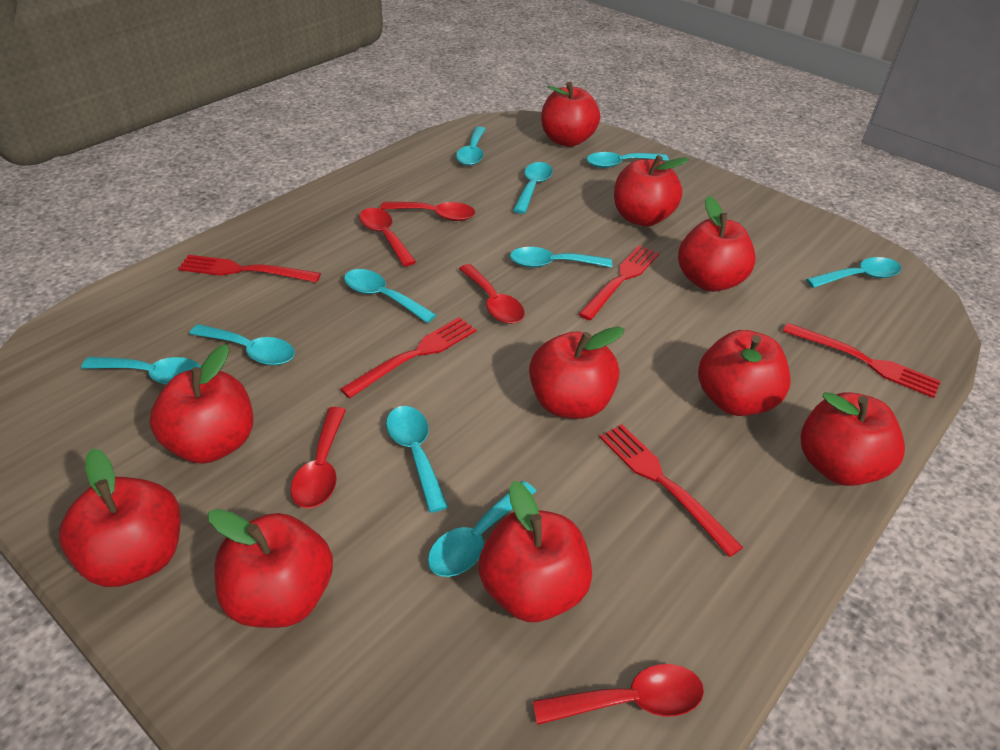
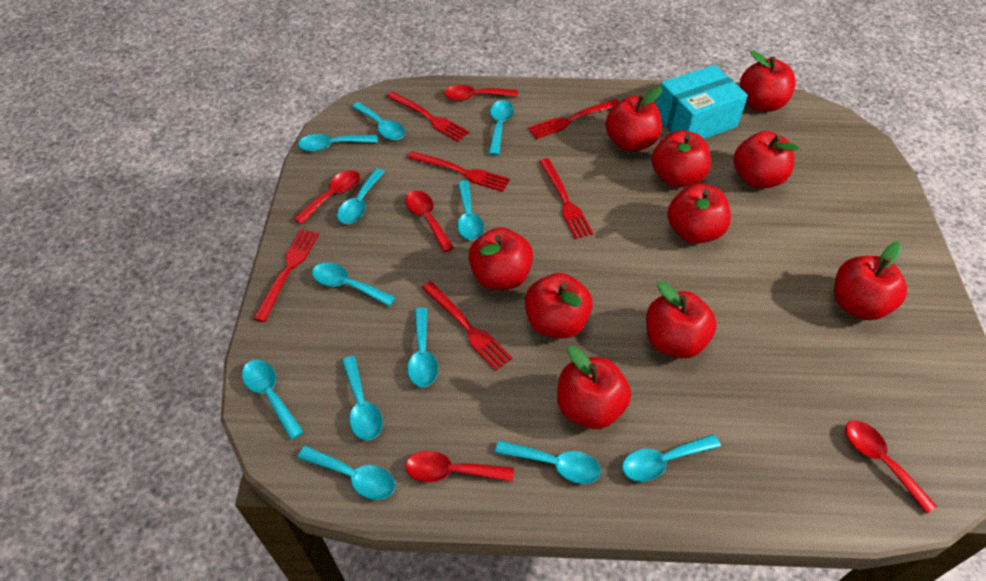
red fork: [178,255,321,282] [340,317,477,398] [578,246,659,320] [599,424,743,557] [783,323,941,398] = 5 -> [253,229,319,322] [387,91,469,141] [408,151,510,192] [421,281,513,371] [528,99,619,139] [539,158,593,239] = 6
turquoise box: none = 0 -> [656,65,748,139] = 1
turquoise spoon: [81,357,201,385] [189,324,295,365] [344,269,436,323] [386,406,448,513] [428,481,536,577] [456,126,486,166] [510,247,612,268] [513,162,553,214] [586,152,669,168] [806,257,901,288] = 10 -> [242,360,304,440] [298,134,377,152] [298,446,395,500] [312,263,396,306] [337,169,385,224] [342,356,383,441] [352,102,405,140] [407,307,438,387] [457,181,484,240] [488,100,514,155] [495,440,601,484] [622,434,721,482] = 12

